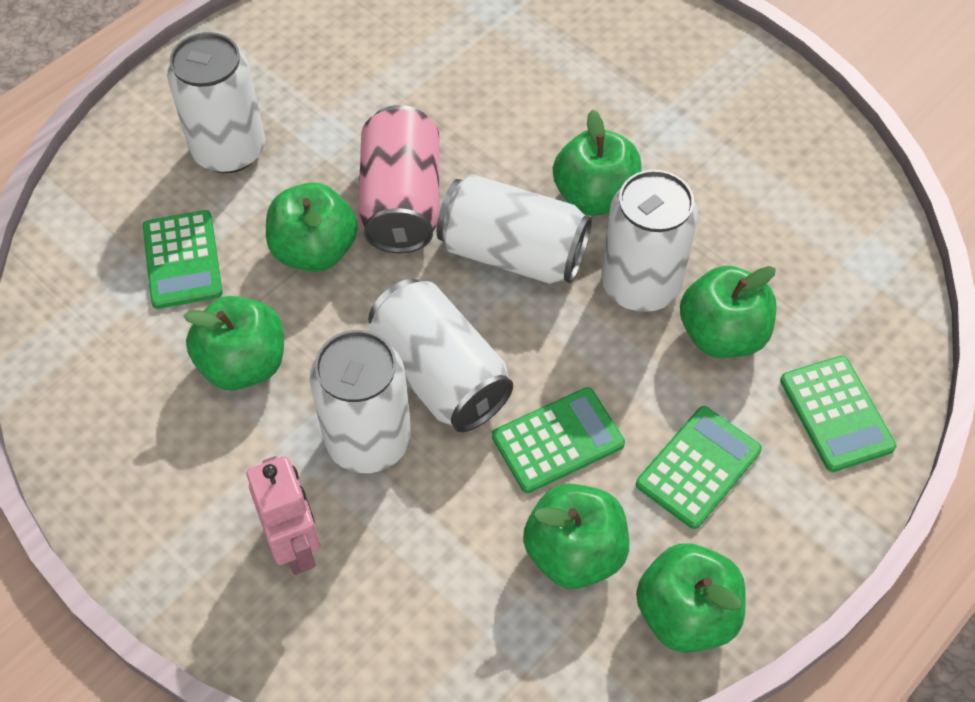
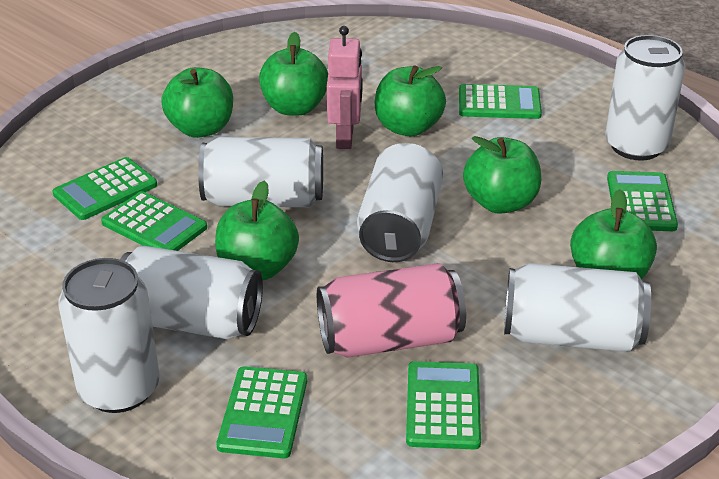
green calculator: [143,210,223,309] [492,387,625,493] [636,406,762,529] [780,356,897,472] = 4 -> [53,157,157,220] [101,191,207,251] [217,366,307,458] [406,361,481,450] [459,84,542,119] [607,171,678,231] = 6
white can: [167,32,265,173] [310,330,411,473] [368,279,513,432] [437,174,592,284] [601,170,698,312] = 5 -> [58,258,160,413] [120,246,263,339] [198,137,323,207] [357,143,443,262] [504,263,651,352] [605,35,685,161] = 6

